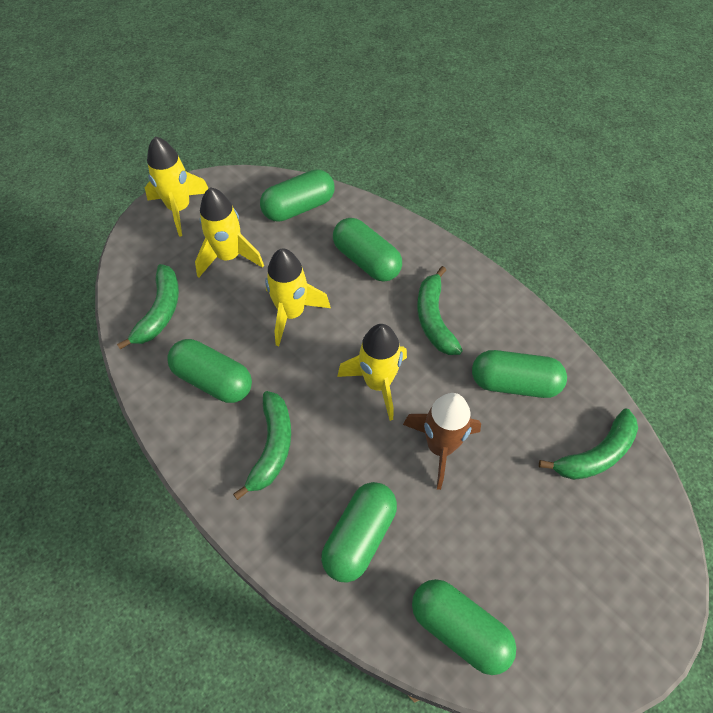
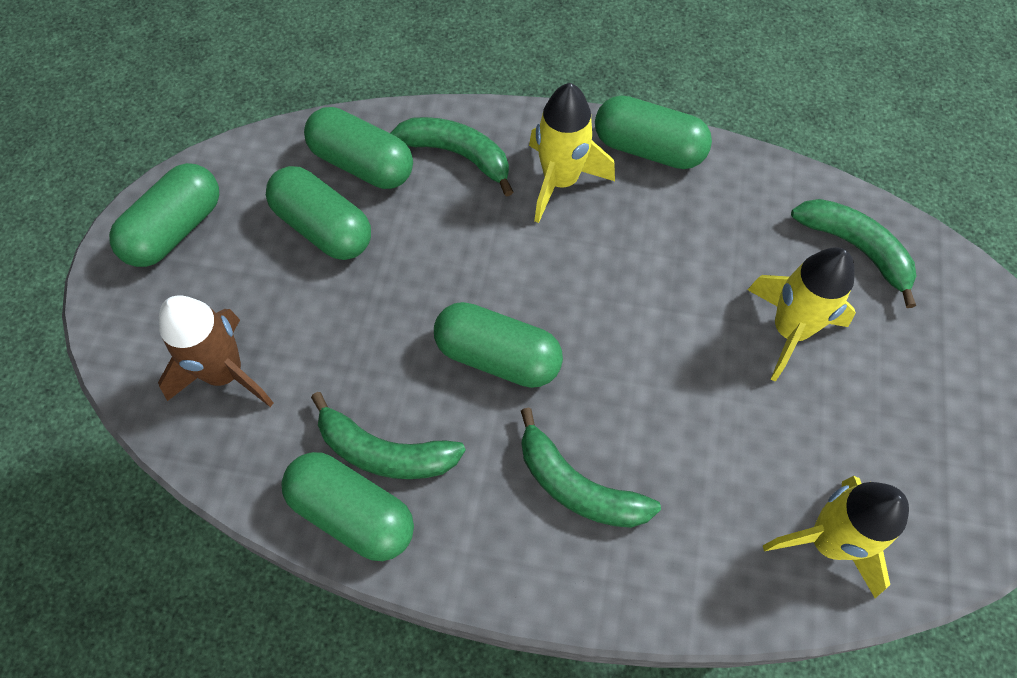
yellow rocket: [145,136,209,237] [195,187,264,277] [265,249,331,346] [337,324,407,421] = 4 -> [529,83,615,223] [747,247,856,382] [763,476,909,598] = 3

